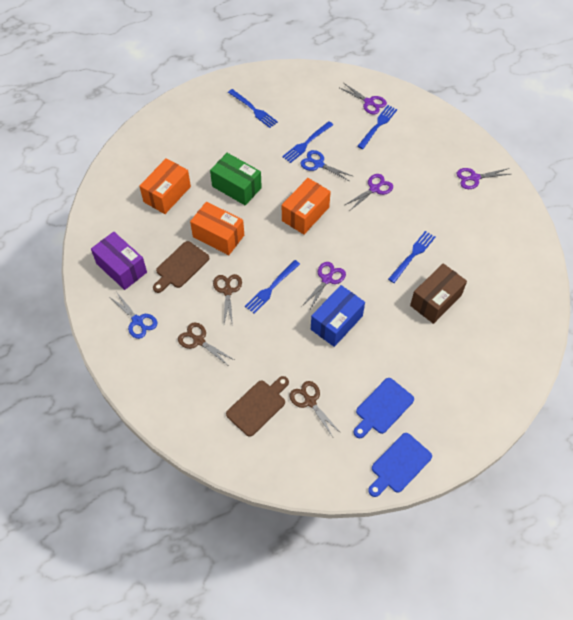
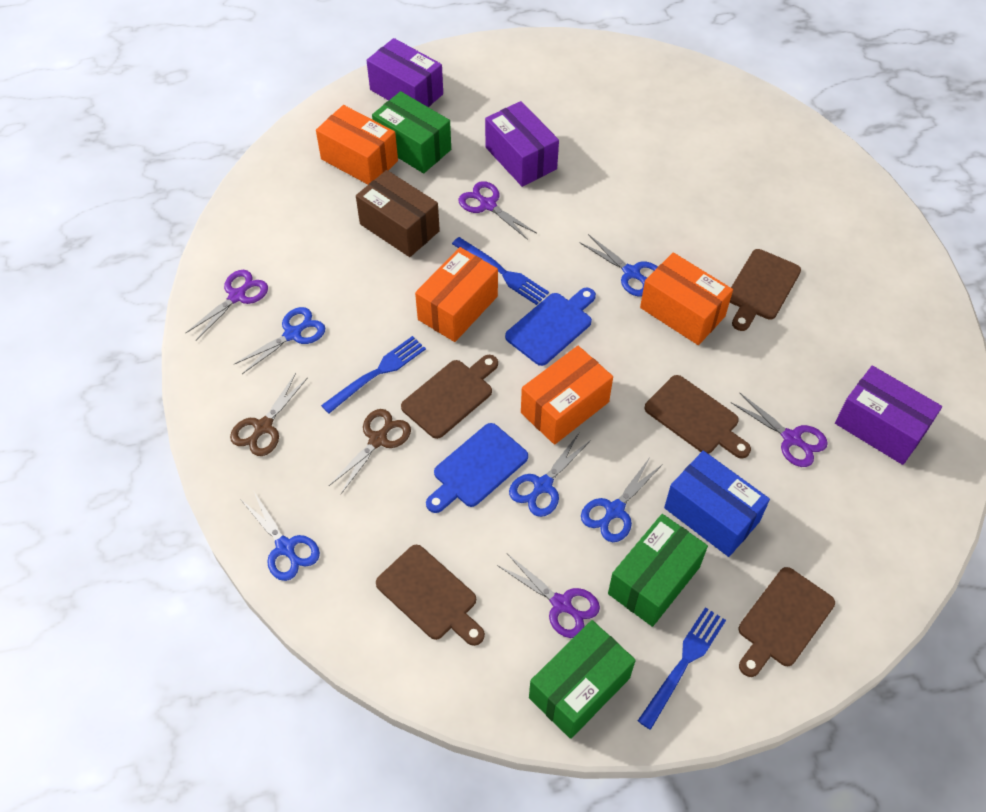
blue fork: [228,89,278,128] [245,260,300,314] [282,121,333,163] [358,105,397,149] [388,231,435,283] = 5 -> [321,336,426,414] [452,237,549,305] [638,607,726,730] = 3
blue scissors: [111,293,158,339] [300,150,354,181] = 2 -> [234,307,326,374] [240,490,320,581] [509,433,591,517] [579,234,658,296] [581,457,663,542] = 5
brown cutting board: [153,241,209,293] [226,376,289,437] = 2 -> [376,545,485,646] [401,355,498,439] [644,375,751,459] [730,249,801,331] [739,567,835,677] = 5
brown scissors: [178,323,234,366] [213,274,242,326] [289,381,341,437] = 3 -> [230,373,308,456] [329,409,411,494] = 2
green box: [210,153,262,205] = 1 -> [372,91,451,173] [529,620,636,739] [608,514,708,627] = 3
orange box: [139,158,191,214] [190,202,244,255] [282,178,331,234] = 3 -> [316,105,398,184] [415,247,498,342] [521,346,613,445] [640,252,733,345] = 4
purple box: [91,232,147,290] = 1 -> [366,38,443,107] [485,101,559,187] [835,365,942,465] = 3

